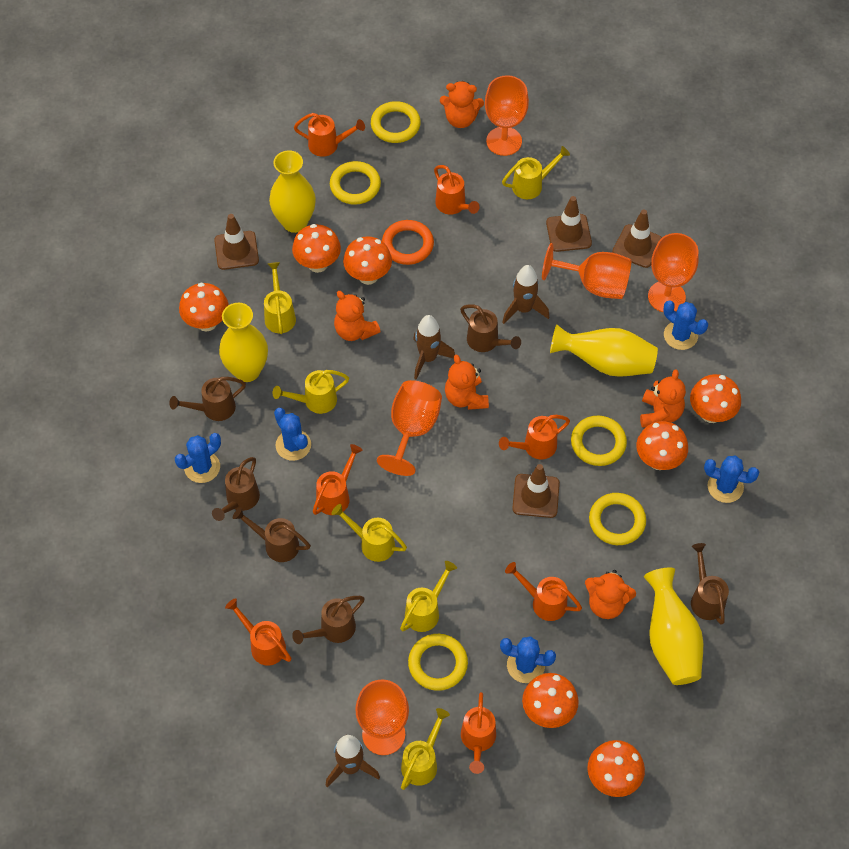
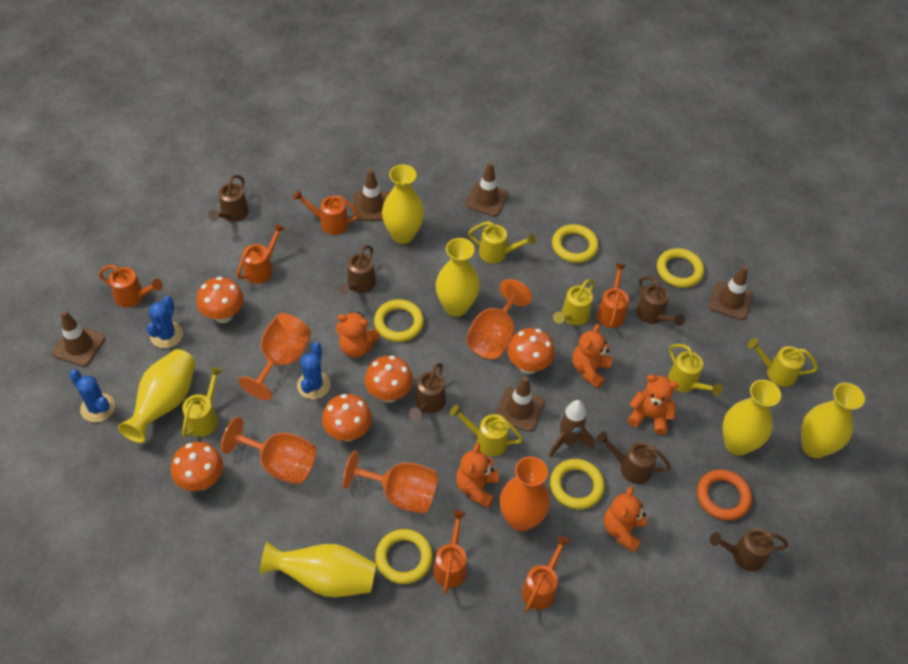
blue cactus: [175,433,221,483] [274,408,311,461] [500,636,556,683] [663,301,708,350] [704,456,759,503] = 5 -> [69,370,115,422] [146,296,183,348] [297,342,331,399] = 3
brown rocket: [325,735,380,787] [413,315,455,380] [502,265,549,324] = 3 -> [549,400,595,457] = 1
brown traffic cone: [214,214,259,270] [512,464,560,518] [546,196,592,252] [612,210,662,268] = 4 -> [52,310,105,367] [354,169,389,221] [465,162,509,217] [496,376,545,432] [709,265,753,320] = 5
orange goblet: [355,679,409,755] [377,380,442,476] [485,75,529,156] [542,243,632,299] [648,233,699,312] = 5 -> [221,417,316,485] [238,313,311,400] [343,450,438,514] [466,279,532,359] = 4
orange mushroom: [179,283,229,331] [292,224,341,273] [343,236,392,285] [522,673,579,728] [588,740,645,797] [636,421,688,470] [690,374,741,423] = 7 -> [171,442,223,491] [196,276,244,323] [322,394,372,441] [365,356,413,402] [508,328,555,374] = 5
orange vase: none = 0 -> [500,456,550,531] = 1
orange watering can: [225,598,291,666] [294,113,365,157] [313,444,363,515] [434,165,480,214] [461,692,496,774] [499,415,570,460] [505,562,582,621] = 7 -> [99,264,163,308] [237,223,285,284] [293,190,359,235] [433,510,467,594] [522,535,570,612] [597,263,629,328] = 6
yellow vase: [219,303,268,382] [269,150,316,233] [550,324,658,377] [644,568,703,685] = 4 -> [118,349,195,443] [260,542,376,597] [382,164,424,244] [436,238,480,317] [722,380,781,456] [801,383,865,458] = 6

